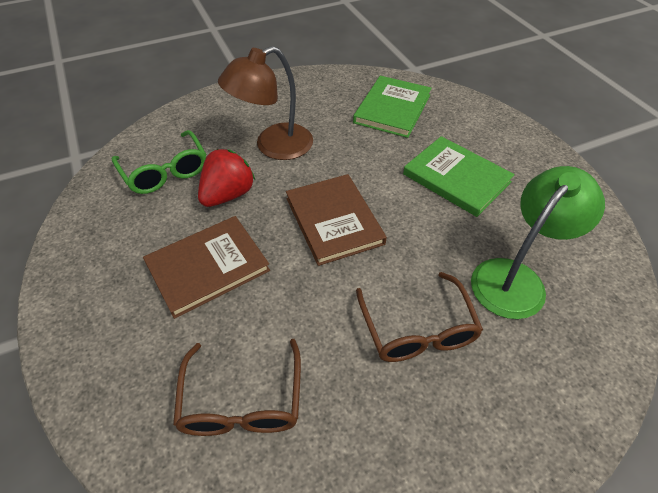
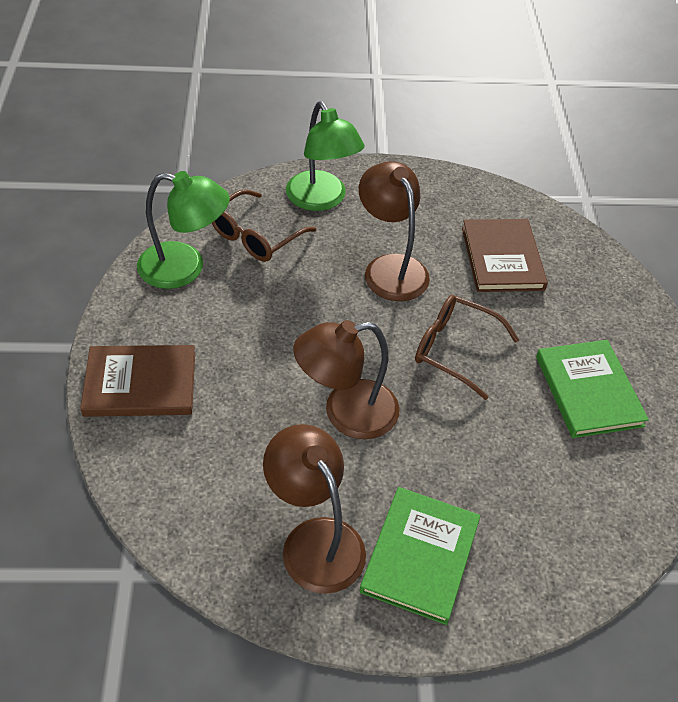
brown lamp: [218,46,313,160] = 1 -> [263,424,366,594] [293,320,400,439] [359,161,430,301] = 3
green glasses: [112,130,206,194] = 1 -> none = 0
green lamp: [471,166,605,319] = 1 -> [137,171,230,289] [286,101,365,211] = 2
red strawberry: [198,149,255,207] = 1 -> none = 0

